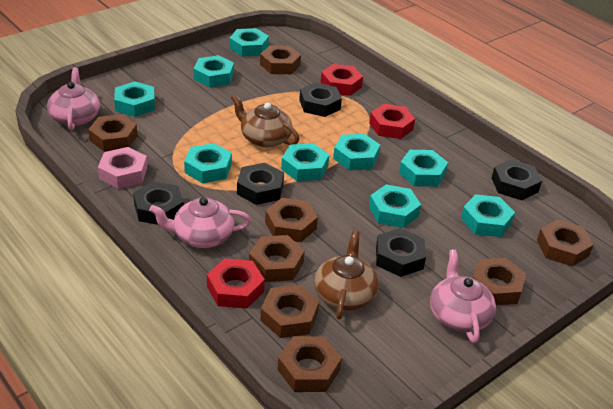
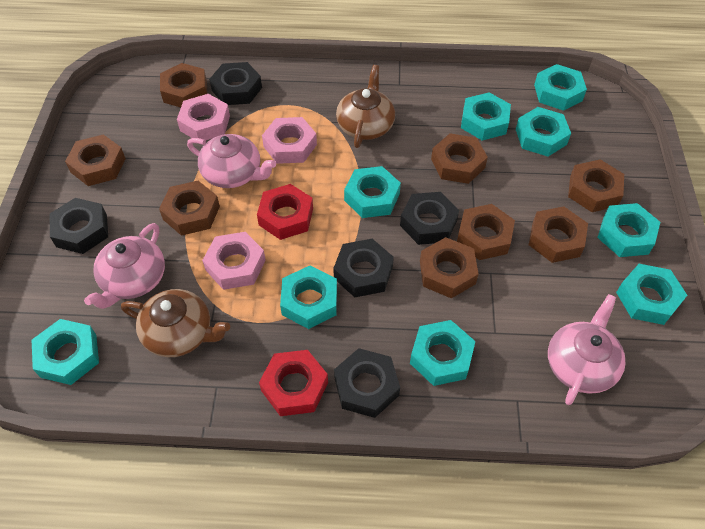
pink nut: [98,147,148,189] = 1 -> [177,94,230,140] [202,232,266,290] [262,117,317,164] = 3
red nut: [207,258,265,309] [321,64,363,96] [369,104,415,139] = 3 -> [257,184,313,240] [259,350,328,416] = 2

